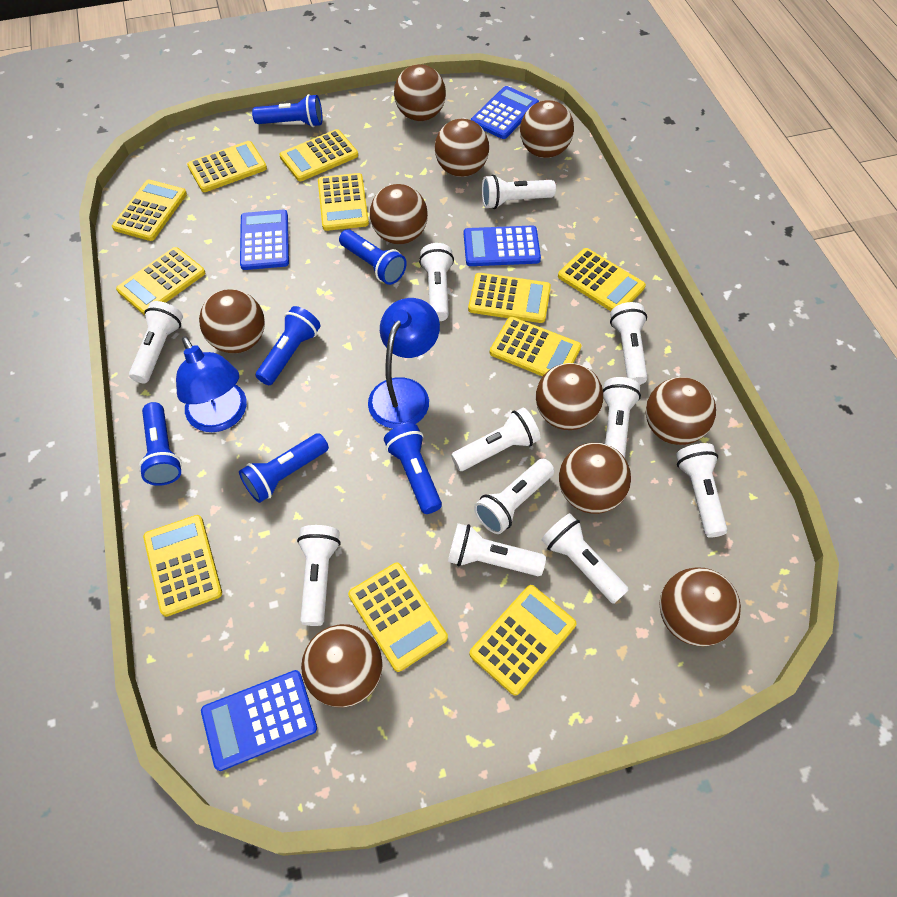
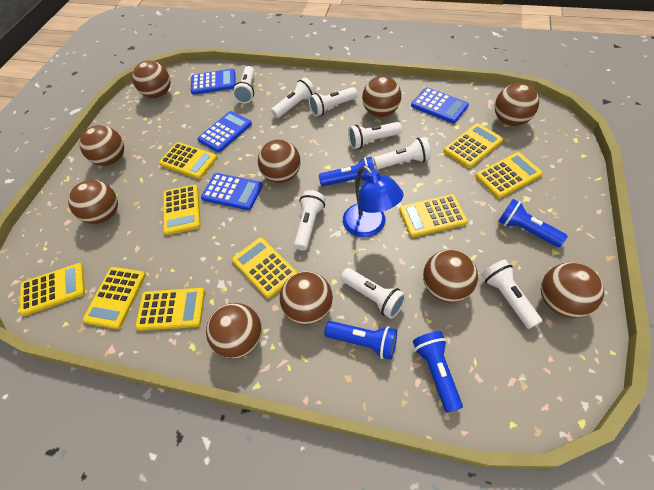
blue flashlight: [139,402,182,486] [239,433,329,503] [252,94,322,127] [255,306,321,385] [339,229,407,285] [384,424,442,514] = 6 -> [319,157,375,186] [324,321,397,360] [413,331,463,413] [499,199,568,247] = 4
blue lamp: [176,336,247,432] [368,298,440,429] = 2 -> [343,165,404,237] = 1
white flashlight: [129,301,183,383] [297,525,341,626] [419,243,454,321] [448,523,546,576] [451,408,540,471] [474,459,554,534] [482,175,556,209] [541,513,629,604] [603,377,641,458] [610,302,648,385] [676,443,728,538] = 11 -> [233,66,255,104] [271,77,316,118] [294,190,326,251] [309,87,358,116] [341,268,406,319] [348,122,402,149] [373,137,431,169] [481,259,542,329] = 8
yellow calculator: [112,179,187,241] [116,247,205,315] [143,515,222,617] [187,141,267,192] [279,129,358,181] [318,173,369,231] [348,562,448,672] [468,273,551,323] [469,585,576,696] [490,317,582,376] [558,248,646,311] = 11 -> [20,263,85,316] [83,267,146,329] [135,288,205,331] [159,142,217,179] [163,184,201,235] [232,237,297,299] [399,194,468,237] [443,123,503,168] [475,152,543,199] = 9

